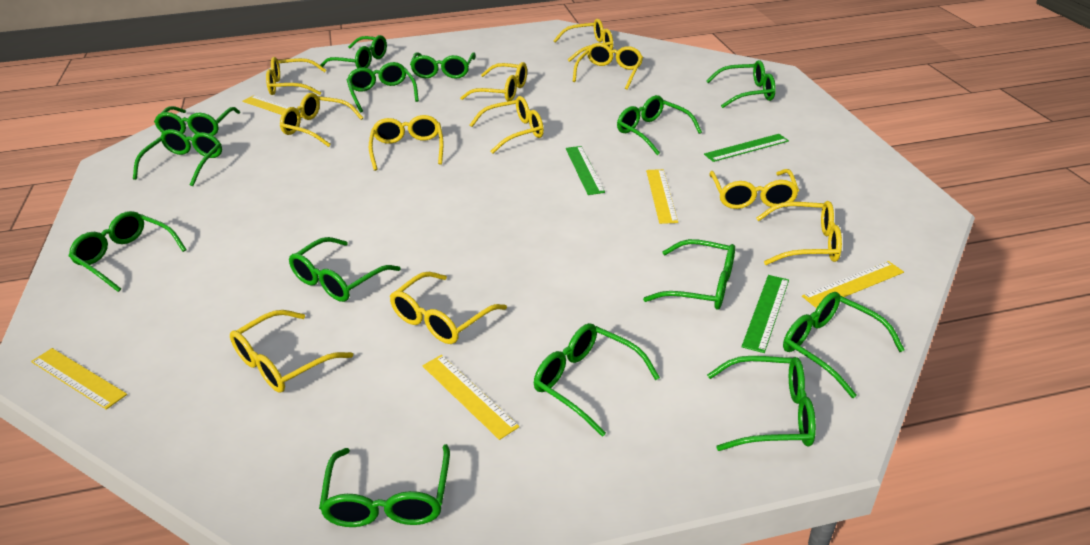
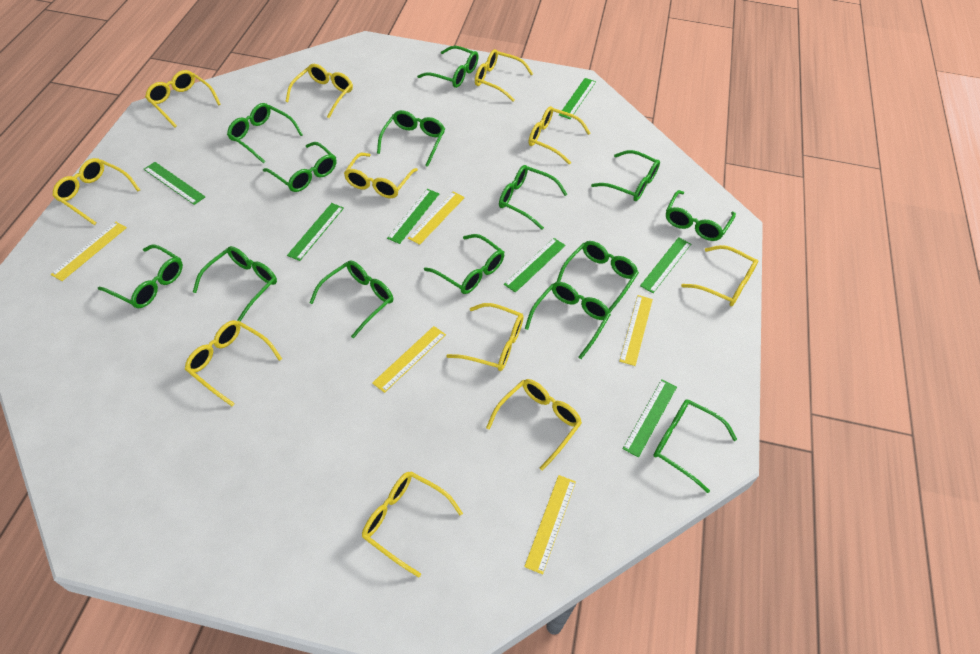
green ruler: [566,146,605,195] [704,134,789,162] [741,275,789,353] = 3 -> [144,162,205,205] [287,203,344,261] [387,189,439,244] [504,238,566,292] [559,78,596,119] [623,379,677,458] [640,237,691,293] = 7

